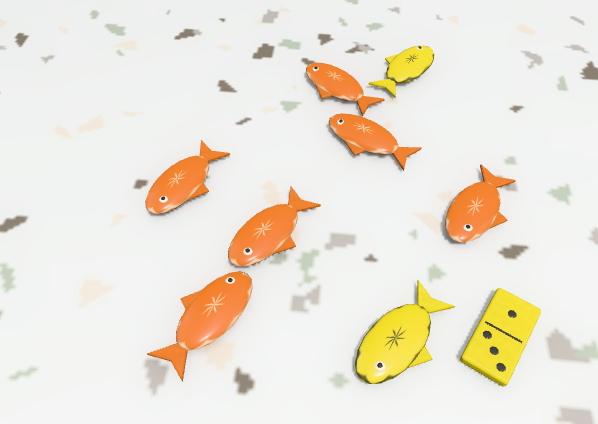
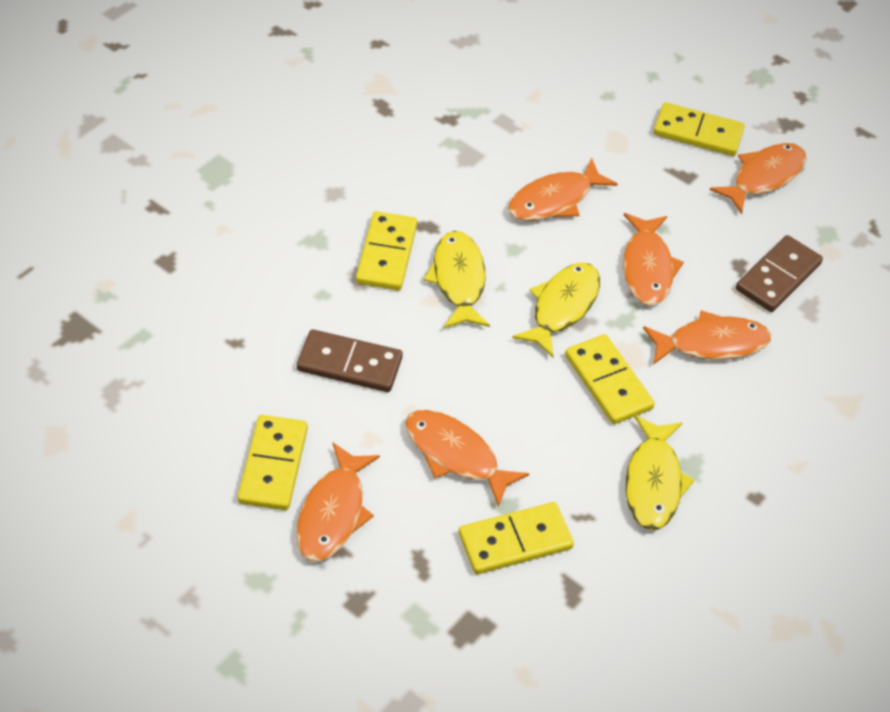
brown domino: none = 0 -> [297,329,403,392] [736,235,823,312] = 2
yellow domino: [460,288,541,387] = 1 -> [238,415,308,510] [356,211,417,290] [459,502,574,574] [565,334,655,424] [653,102,745,156] = 5
yellow fish: [355,280,455,384] [368,46,434,98] = 2 -> [424,231,490,329] [512,262,600,357] [626,415,695,530] = 3

